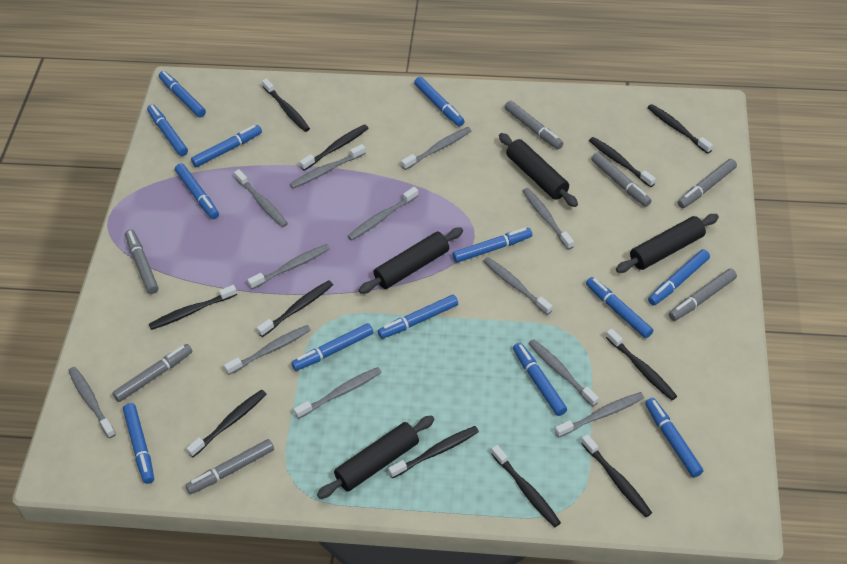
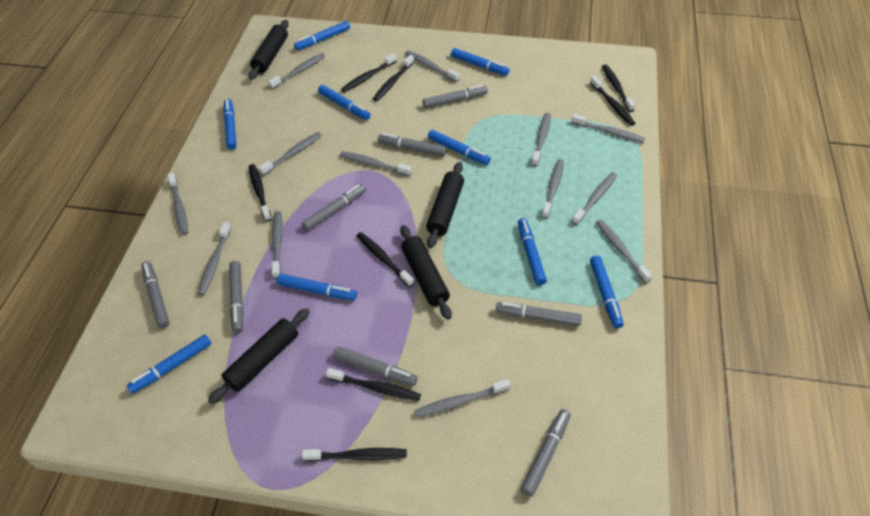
black toothbrush: [149,285,237,330] [186,390,266,457] [257,280,333,337] [262,78,310,132] [300,124,369,171] [388,426,479,478] [491,445,561,527] [581,434,652,517] [589,137,656,187] [606,329,677,400] [647,104,713,154] = 11 -> [249,164,272,222] [302,448,407,462] [326,368,421,401] [341,54,397,92] [356,232,414,288] [373,55,414,101] [590,76,635,126] [602,64,635,112] = 8
blue marker: [123,403,154,484] [147,104,188,156] [159,71,206,117] [175,163,219,219] [191,125,262,167] [291,323,373,371] [378,295,458,339] [414,77,465,126] [453,228,532,263] [513,343,567,416] [586,277,653,338] [645,398,703,477] [648,249,710,306] = 13 -> [127,334,212,393] [223,99,237,150] [277,274,357,300] [294,21,350,50] [318,85,371,120] [428,130,491,165] [451,48,510,75] [518,218,547,285] [590,255,624,328] = 9
grey marker: [112,344,193,402] [125,229,159,294] [185,439,274,494] [505,101,563,149] [591,152,652,207] [669,268,737,321] [677,159,737,208] = 7 -> [141,261,170,328] [229,261,244,333] [302,184,366,231] [333,346,417,386] [378,133,447,156] [423,85,488,108] [496,302,582,326] [521,409,571,497] = 8
grey toothbrush: [68,367,116,438] [224,325,311,375] [234,169,288,227] [248,244,330,289] [290,144,366,188] [294,367,382,419] [348,187,419,240] [401,127,471,170] [483,257,552,315] [523,188,574,250] [528,339,599,406] [555,392,644,438] = 12 -> [168,172,188,235] [198,222,231,295] [259,132,322,176] [268,53,325,89] [272,211,283,279] [340,151,412,176] [405,50,460,82] [415,379,511,417] [531,113,551,166] [542,159,564,219] [571,114,645,143] [572,172,617,225] [596,220,652,283] = 13

